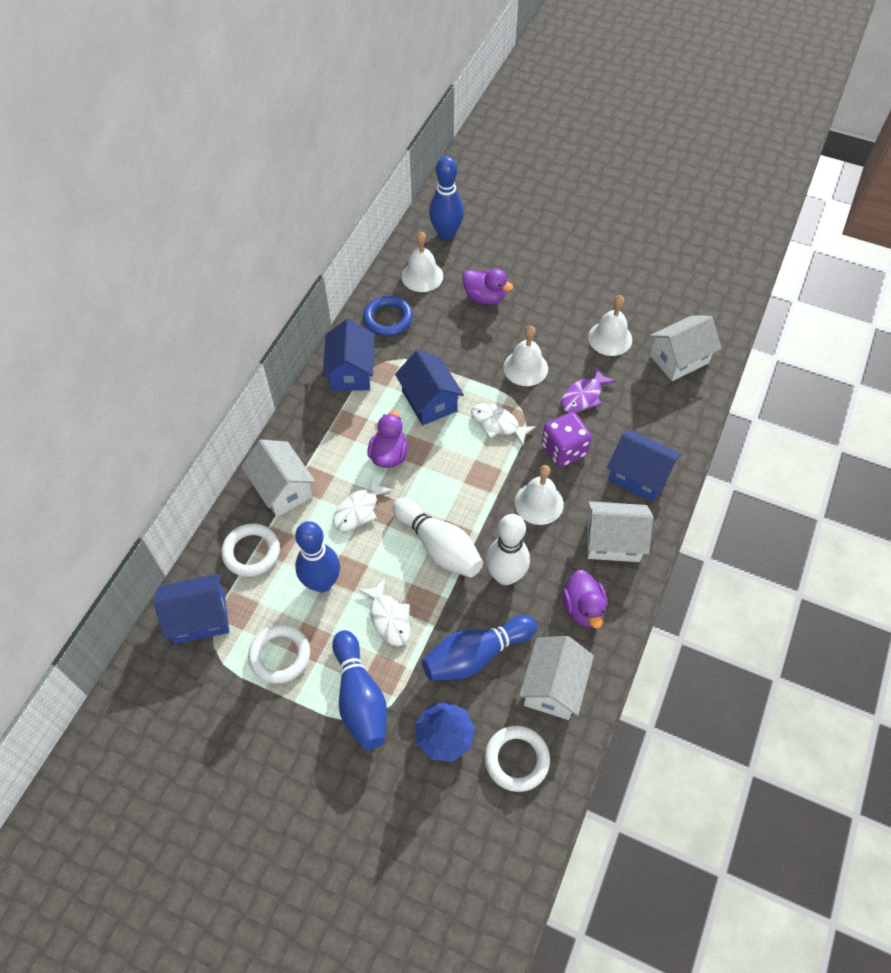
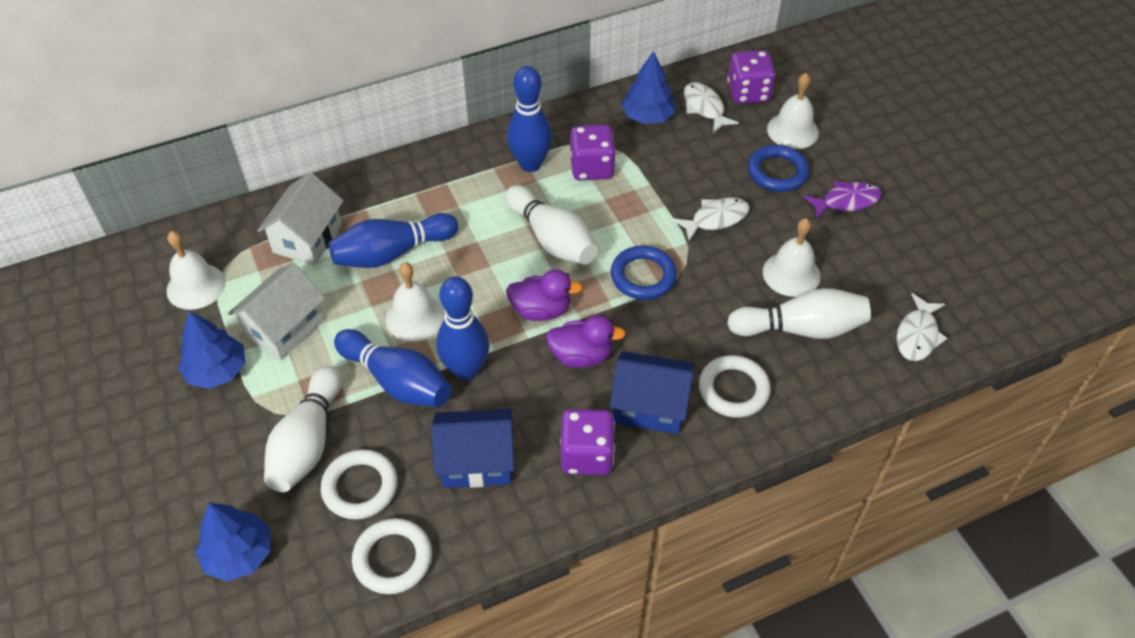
blue house: [154,573,229,644] [323,319,375,391] [395,350,464,425] [607,430,681,502] = 4 -> [431,409,514,488] [610,351,694,434] = 2
blue ring: [363,296,413,337] = 1 -> [611,246,677,300] [748,145,809,192] = 2
blue tree: [415,701,475,762] = 1 -> [178,311,246,389] [195,503,271,582] [621,51,676,124] = 3
purple dice: [541,412,592,467] = 1 -> [560,409,615,475] [570,125,616,181] [727,50,776,104] = 3
purple duck: [367,410,408,468] [462,269,514,305] [562,570,607,628] = 3 -> [506,269,583,321] [546,315,626,368] = 2
white bowling pin: [392,497,483,577] [486,514,530,585] = 2 -> [264,366,342,492] [505,185,598,265] [727,288,871,339] = 3
white house: [241,440,316,517] [519,636,594,720] [587,501,653,562] [650,316,721,381] = 4 -> [228,263,325,360] [257,172,344,265] = 2

